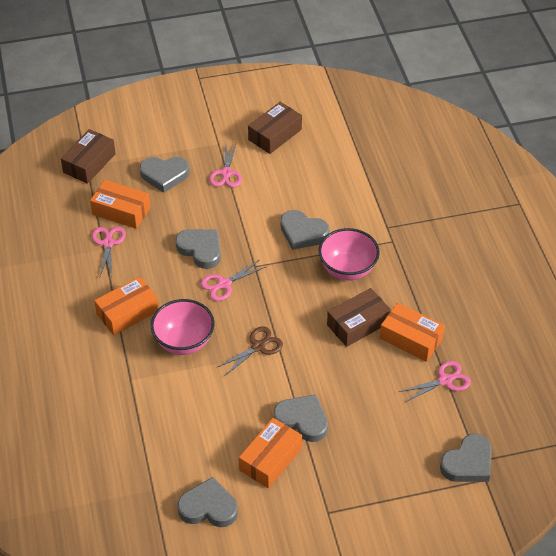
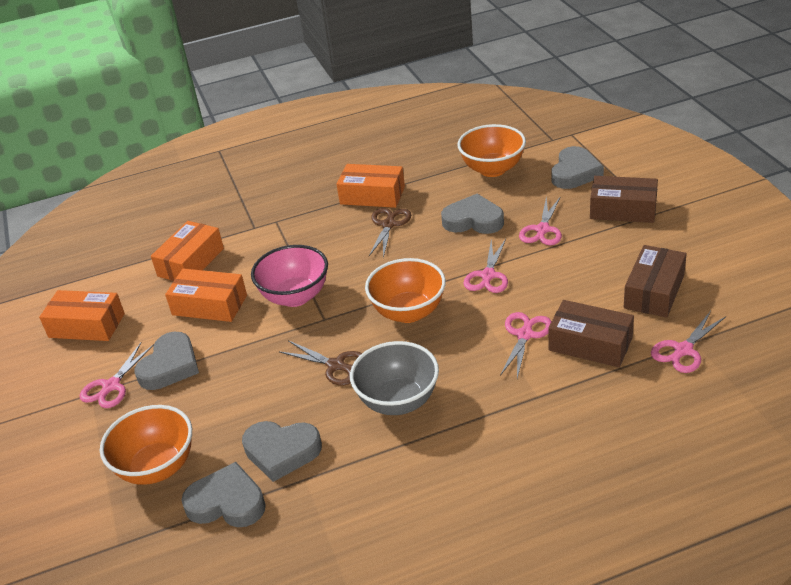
brown scissors: [216,327,283,376] = 1 -> [279,340,362,386] [369,208,411,258] = 2
grey bowl: none = 0 -> [350,341,439,415] = 1
grey heart: [140,157,190,193] [175,229,221,269] [178,477,238,527] [274,394,328,442] [281,210,329,250] [440,434,492,482] = 6 -> [135,332,199,390] [181,462,266,527] [242,421,322,482] [441,194,504,234] [551,146,604,189] = 5
orange bowl: none = 0 -> [100,405,192,485] [365,258,446,323] [458,124,526,177] = 3
pink bowl: [151,299,214,355] [319,228,380,280] = 2 -> [251,245,328,307] = 1
pink scissors: [92,227,126,277] [200,260,267,301] [209,141,242,187] [399,361,471,402] = 4 -> [80,342,154,408] [464,239,508,293] [500,312,552,378] [519,196,562,245] [651,311,726,373] = 5

